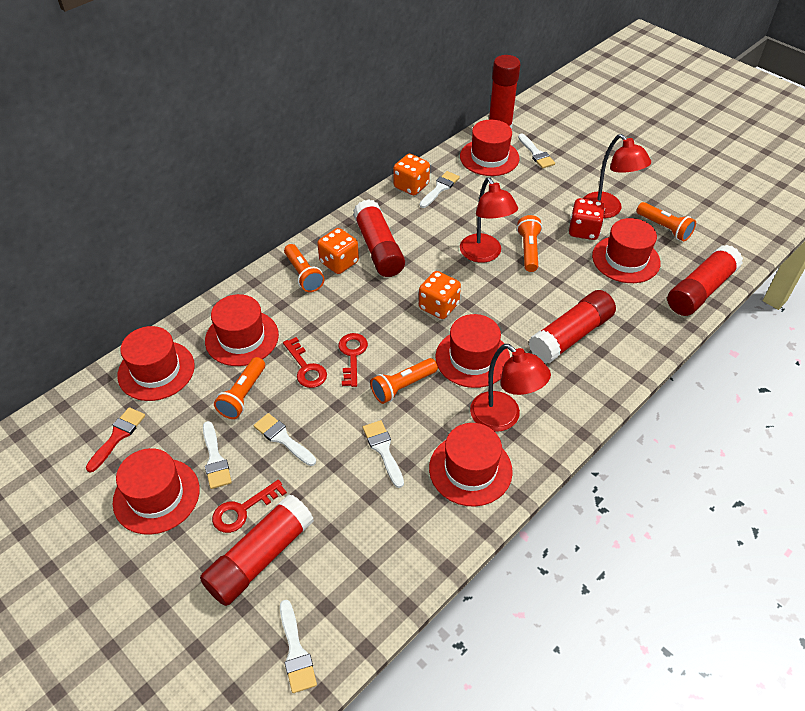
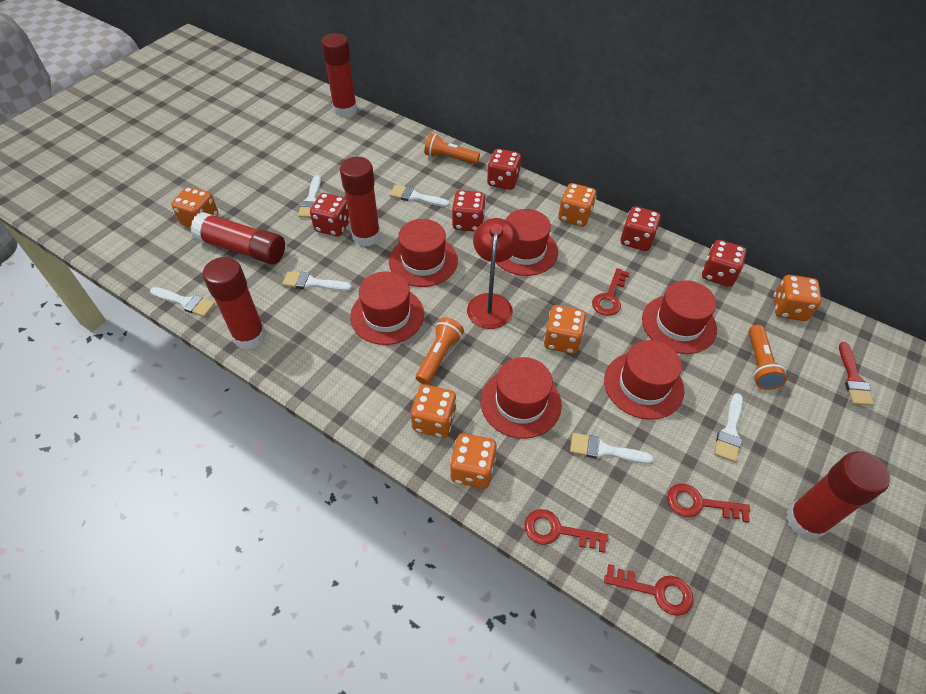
orange dice: [317,228,359,274] [393,154,430,195] [419,271,461,319] = 3 -> [171,187,218,228] [411,385,456,438] [450,433,497,489] [544,305,586,354] [558,183,596,227] [774,275,821,321] = 6
orange flashlight: [214,357,265,419] [284,244,325,292] [370,358,438,404] [517,215,542,272] [637,202,696,241] = 5 -> [416,317,464,385] [424,133,480,164] [749,325,787,390] = 3
red dice: [569,198,605,240] = 1 -> [310,193,350,236] [452,190,486,232] [487,149,521,190] [620,206,661,251] [702,240,747,287] = 5
red hat: [113,448,200,535] [117,326,195,401] [205,294,279,366] [429,423,513,507] [435,314,510,388] [460,120,519,176] [592,218,661,283] = 7 -> [350,272,424,345] [389,219,458,287] [481,357,562,439] [495,209,558,276] [604,340,684,420] [642,280,717,354] = 6
red key: [212,480,287,533] [283,337,327,388] [339,333,368,387] = 3 -> [525,509,608,553] [592,268,630,316] [604,564,693,616] [667,484,750,523] = 4
red lamp: [460,177,518,263] [470,344,551,432] [583,134,651,218] = 3 -> [467,218,519,329] = 1

